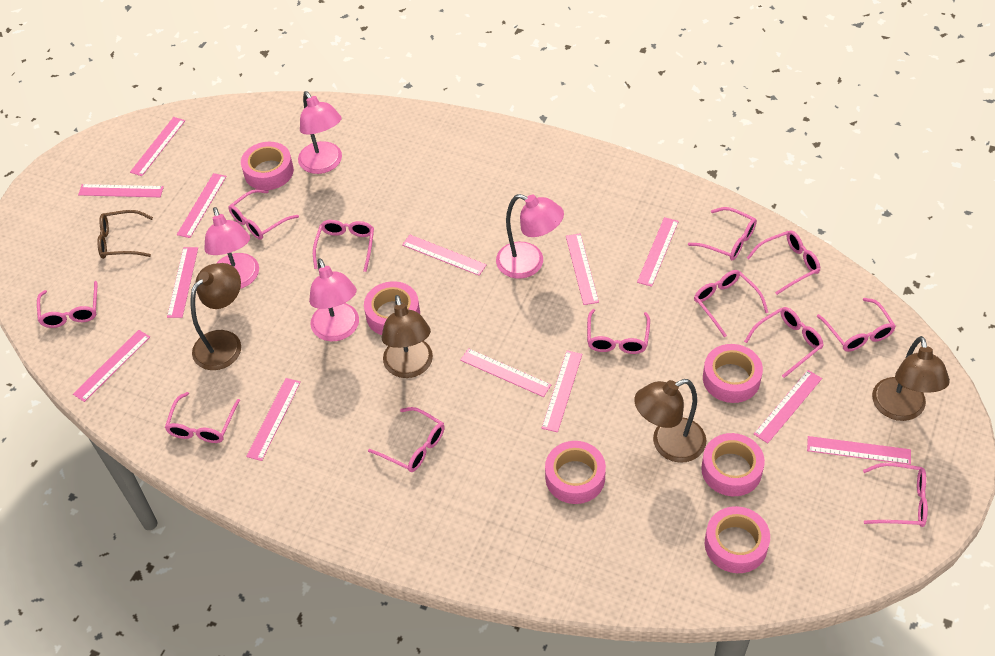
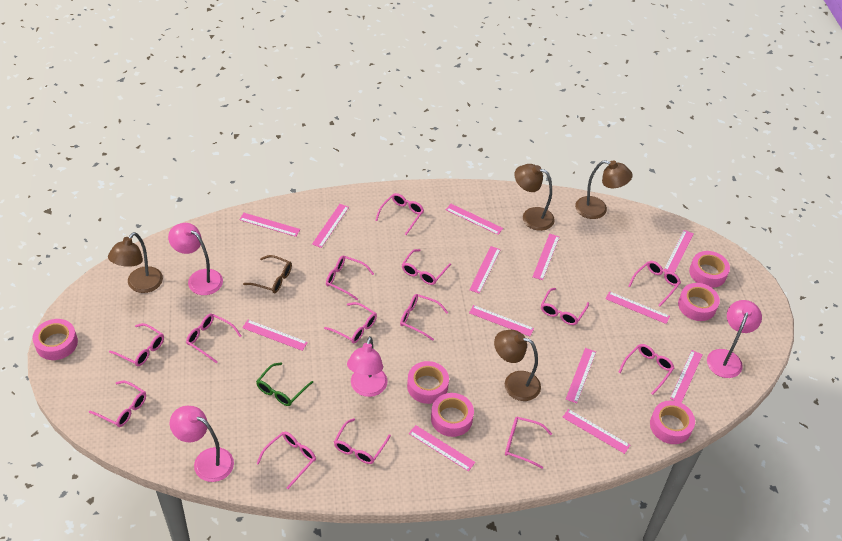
green glasses: none = 0 -> [256,363,313,406] = 1
pink glasses: [37,281,97,328] [165,392,240,443] [228,189,299,240] [313,220,374,272] [368,407,444,472] [587,309,650,354] [688,207,757,260] [694,270,769,337] [744,307,824,378] [747,230,820,295] [817,298,896,352] [863,463,928,527] = 12 -> [89,381,146,427] [109,323,164,366] [186,314,241,363] [256,432,316,489] [324,302,377,344] [326,256,374,300] [334,418,391,464] [375,193,424,235] [400,294,448,341] [402,249,451,285] [505,417,552,469] [541,288,589,325] [618,344,674,395] [628,261,681,306] = 14

